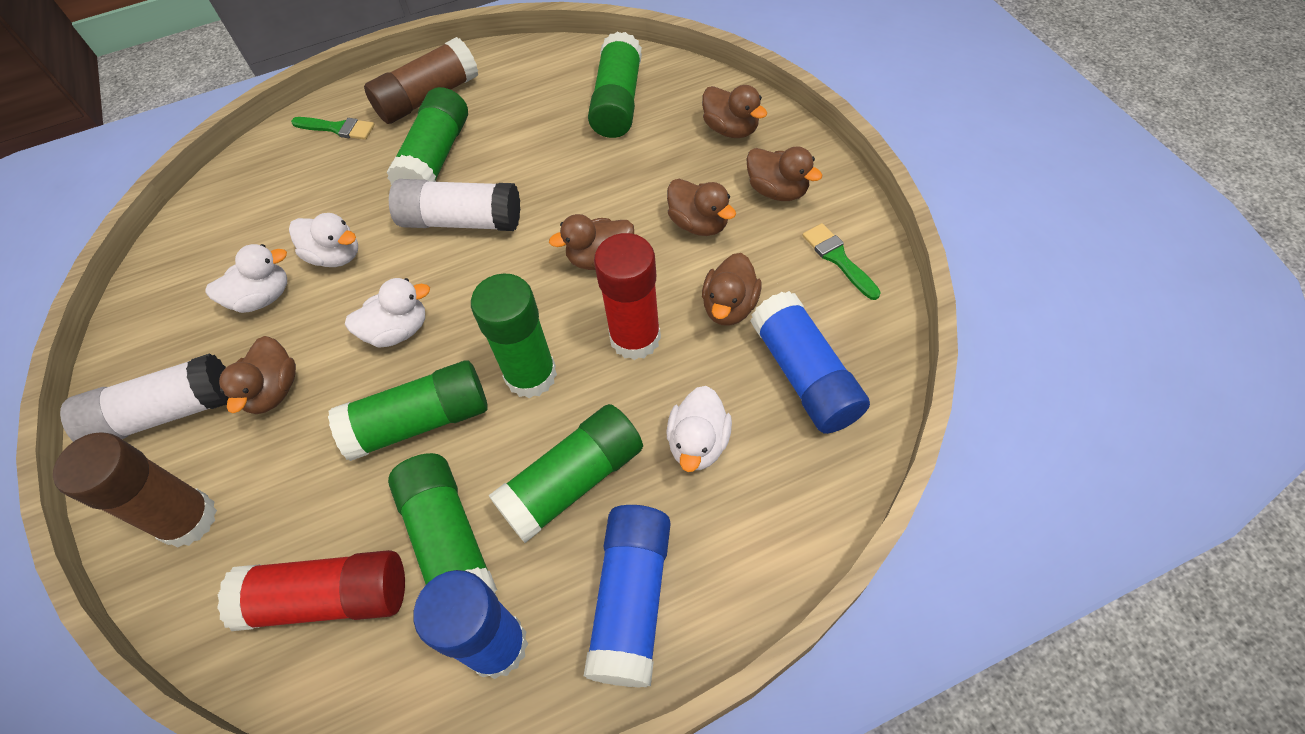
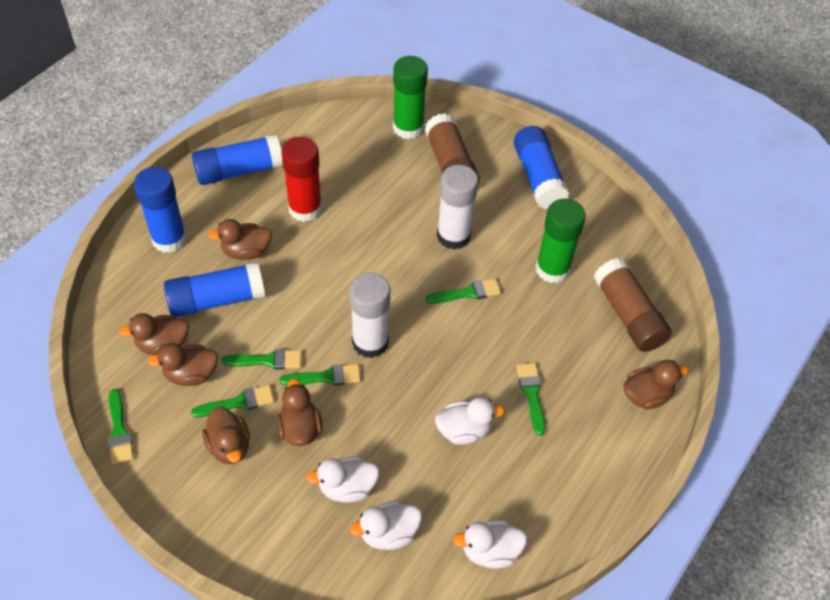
blue glue stick: [413,570,528,679] [584,505,671,688] [750,291,870,434] = 3 -> [134,167,187,253] [164,262,265,317] [192,134,283,185] [514,126,569,209] = 4
green brush: [291,117,375,140] [802,223,881,300] = 2 -> [108,389,134,464] [191,385,274,417] [221,349,302,369] [280,364,361,386] [426,279,501,304] [516,363,545,436] = 6
green glue stick: [328,360,488,461] [387,87,468,185] [388,453,497,595] [471,273,557,398] [488,404,643,543] [588,31,642,138] = 6 -> [393,56,428,139] [535,198,586,283] = 2
red glue stick: [217,550,405,631] [594,233,661,360] = 2 -> [281,137,322,222] = 1

